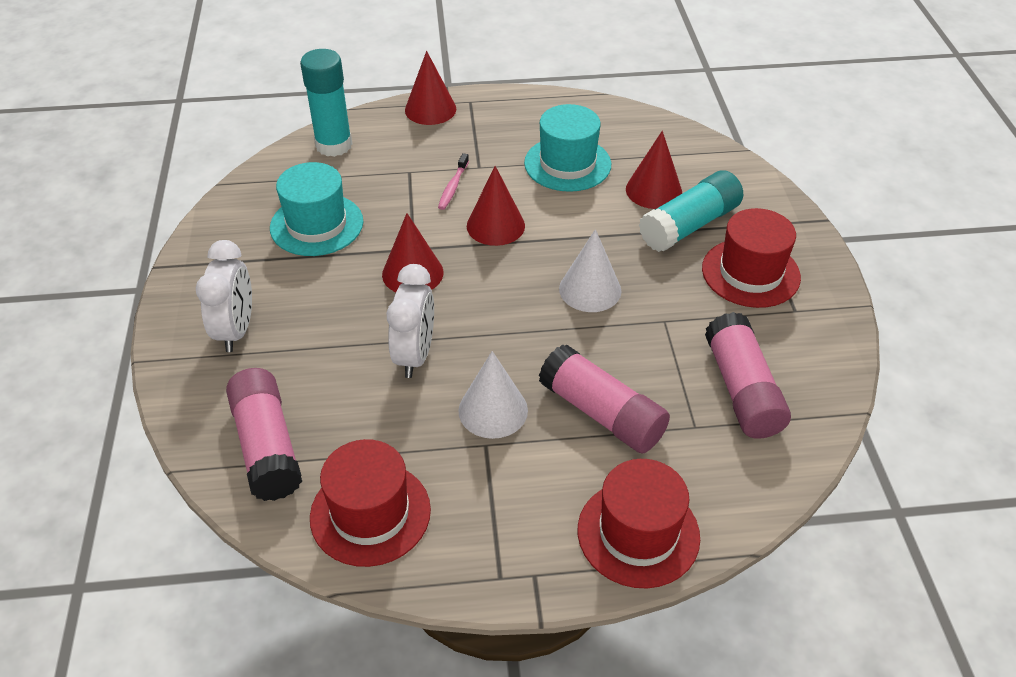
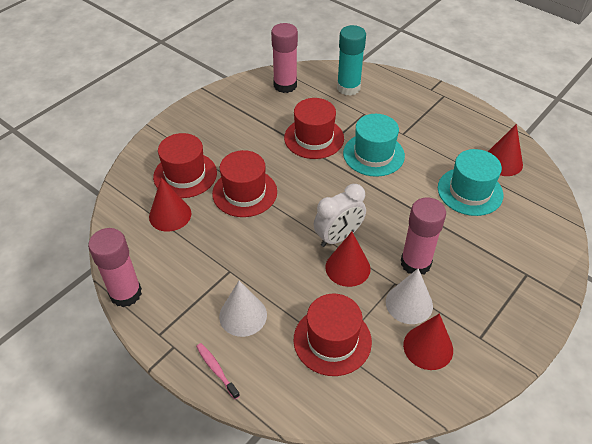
red hat: [310,439,431,567] [578,459,700,588] [702,208,801,308] = 3 -> [153,133,217,198] [212,150,277,217] [284,98,344,159] [294,294,372,376] = 4
turquoise glue stick: [300,49,352,157] [639,171,743,252] = 2 -> [337,25,366,96] = 1
white clock: [196,240,252,352] [387,264,434,378] = 2 -> [314,184,366,247] = 1

